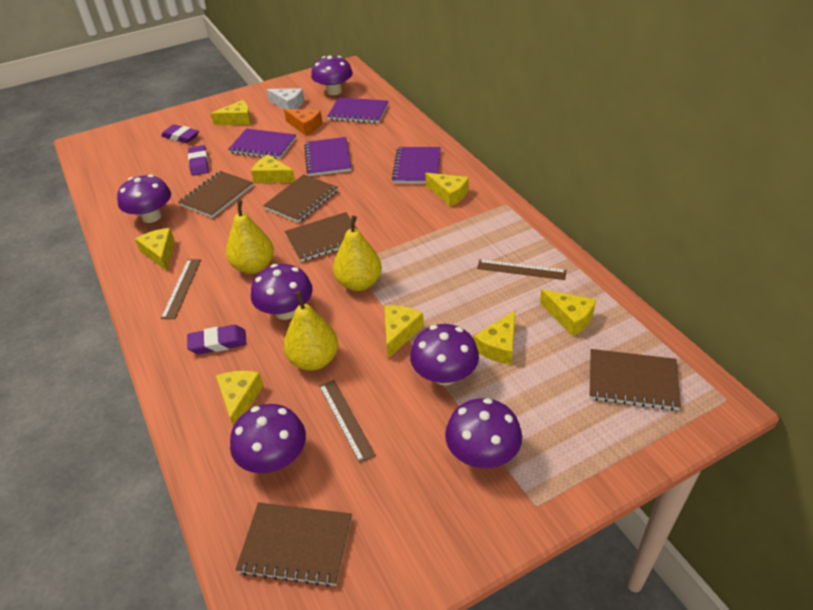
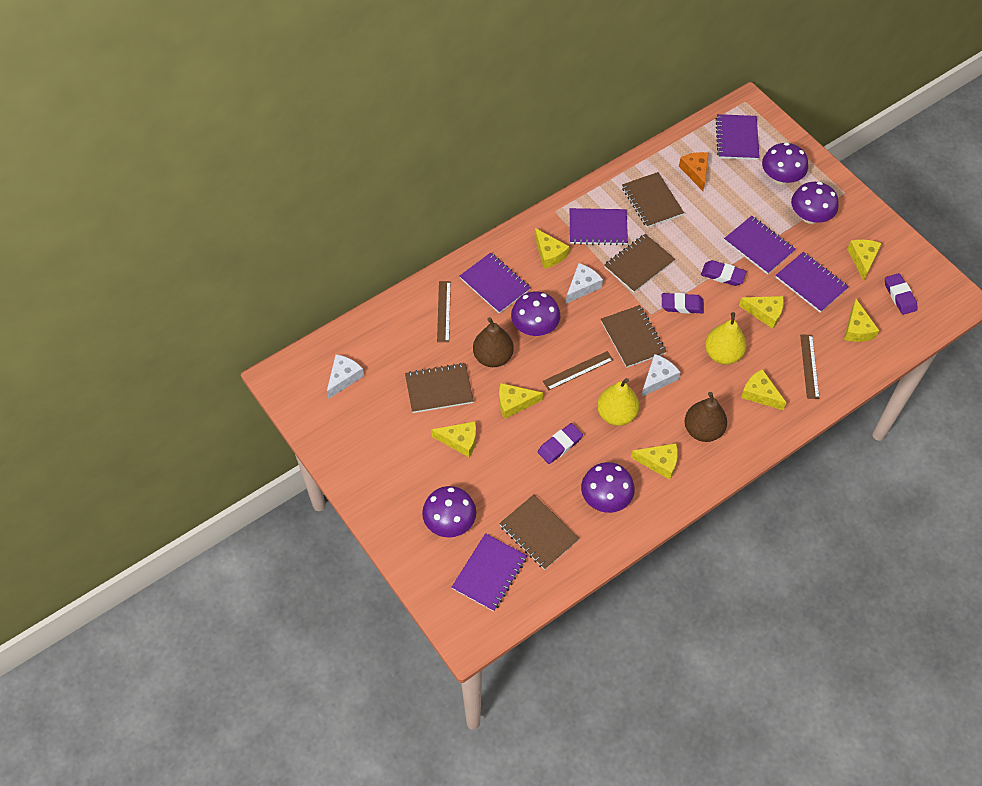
brown pear: none = 0 -> [473,317,514,367] [685,392,727,442] = 2
purple eraser: [161,124,199,143] [187,325,247,354] [188,145,209,176] = 3 -> [538,423,583,464] [662,293,704,314] [701,260,747,286] [885,273,918,315] = 4
purple mushroom: [117,174,171,223] [230,404,306,473] [251,264,313,320] [311,55,353,95] [410,324,479,386] [445,398,522,468] = 6 -> [422,486,476,538] [511,291,560,336] [581,462,635,513] [762,142,808,185] [791,182,839,224] = 5
purple notebook: [228,129,296,159] [304,137,351,176] [327,97,389,123] [392,147,441,184] = 4 -> [452,533,527,612] [460,253,531,313] [570,208,628,245] [715,114,760,160] [724,216,796,275] [776,252,849,313] = 6
white cheese: [267,88,304,109] = 1 -> [327,354,364,399] [566,263,603,303] [641,354,680,397] = 3
yellow pear: [226,200,274,274] [284,291,338,371] [333,216,382,291] = 3 -> [597,378,639,426] [705,312,746,364] = 2

